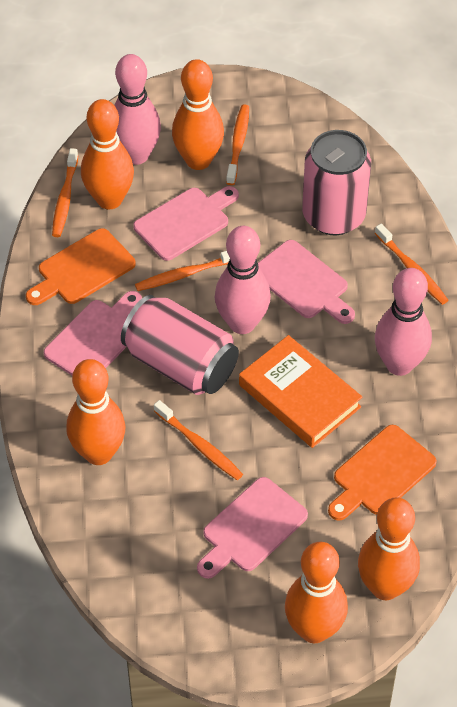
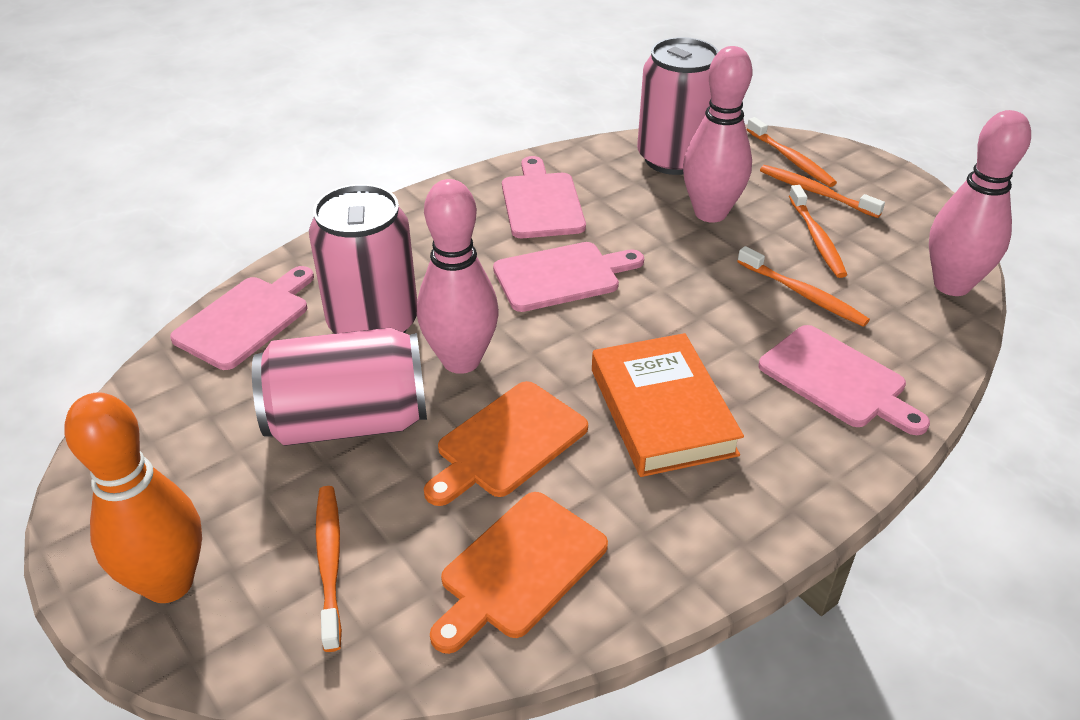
orange bowling pin: [66,359,125,465] [81,99,134,209] [172,59,224,170] [285,542,348,643] [358,497,420,600] = 5 -> [64,392,202,603] = 1
pink can: [121,295,239,395] [302,130,371,235] = 2 -> [252,328,427,446] [309,184,417,334] [637,37,719,175] = 3

